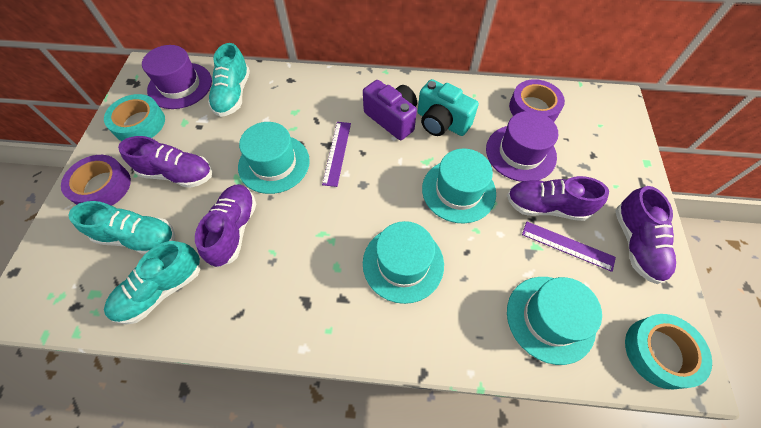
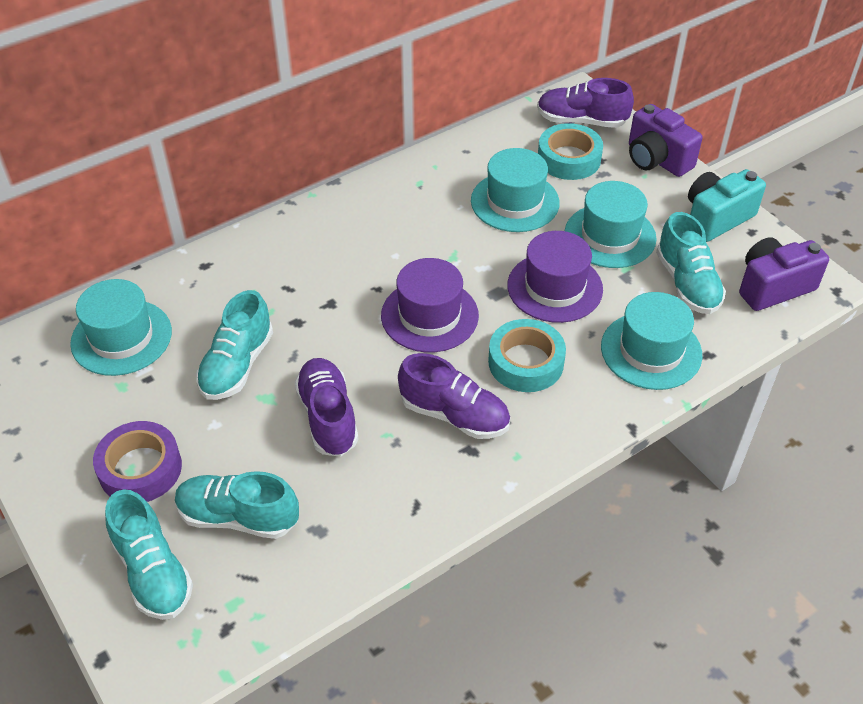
purple camera: [363,80,417,140] = 1 -> [629,104,702,177] [739,237,829,311] = 2
purple ruler: [322,122,351,187] [522,222,616,272] = 2 -> none = 0
purple shoe: [118,136,212,188] [195,184,256,267] [507,176,609,221] [615,186,676,284] = 4 -> [294,358,358,457] [398,353,510,439] [537,78,634,128] = 3
purple tape: [61,155,131,206] [509,79,565,122] = 2 -> [93,421,182,502] = 1
turquoise shoe: [68,201,175,255] [104,241,200,324] [208,43,250,117] = 3 -> [105,489,193,620] [175,471,299,539] [196,290,273,400] [656,212,726,314] = 4

